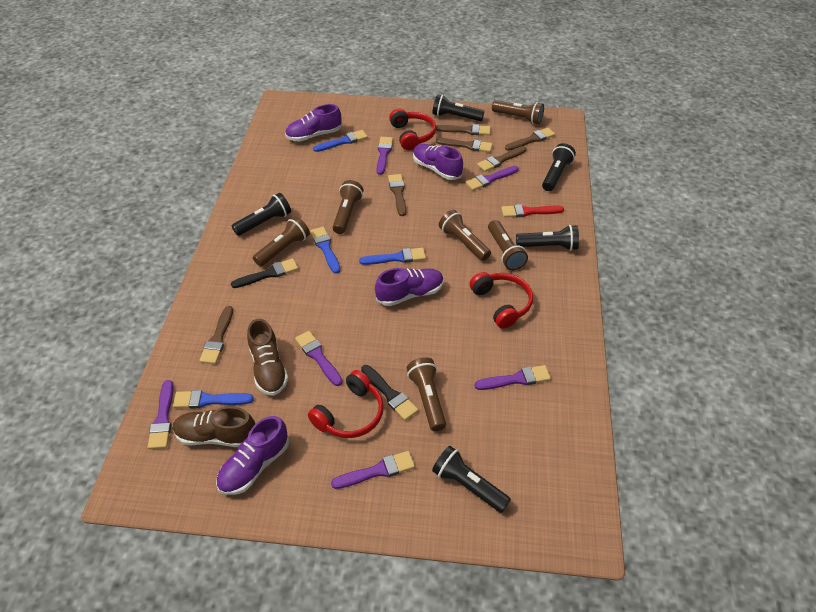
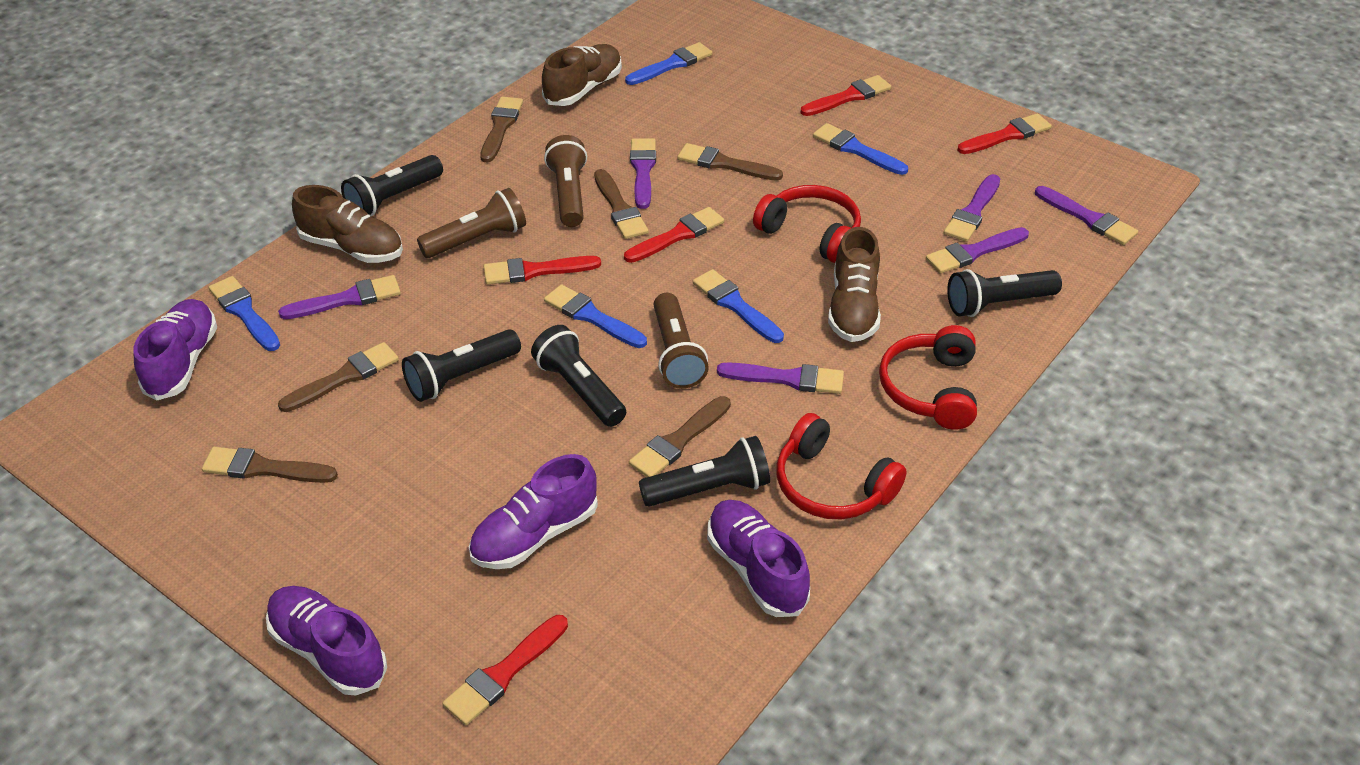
black brush: [231,258,298,288] [361,365,418,421] = 2 -> none = 0
blue brush: [173,390,254,408] [310,227,340,274] [313,130,368,152] [359,248,426,265] = 4 -> [209,276,280,351] [544,284,647,348] [625,42,712,85] [693,269,784,343] [813,123,908,175] = 5
brown flashlight: [253,216,310,267] [332,180,364,234] [407,357,446,431] [439,210,491,261] [488,220,528,270] [492,100,544,124] = 6 -> [417,188,526,258] [544,135,587,227] [654,293,709,389] = 3
brown shoe: [173,406,255,447] [247,319,288,396] = 2 -> [292,185,403,263] [542,44,622,106] [828,227,881,342] = 3
red brush: [501,204,564,217] = 1 -> [442,615,568,725] [483,256,601,284] [624,207,724,263] [801,75,891,116] [957,113,1052,154] = 5

